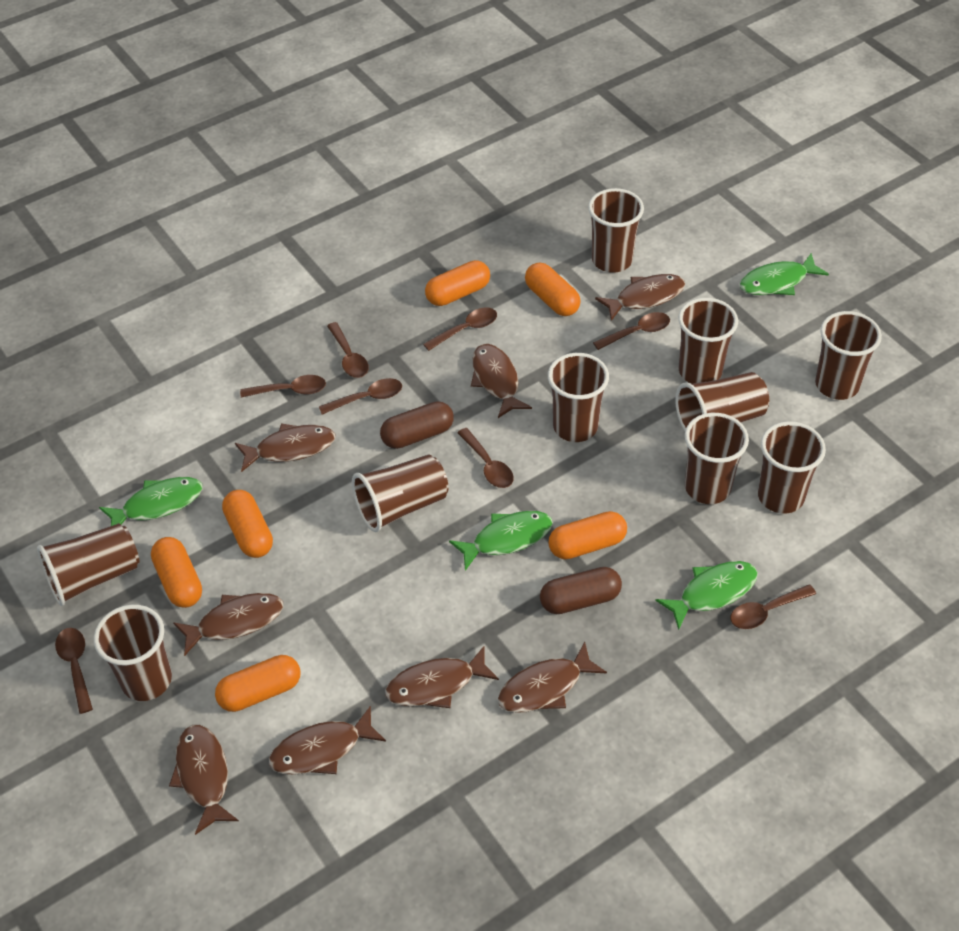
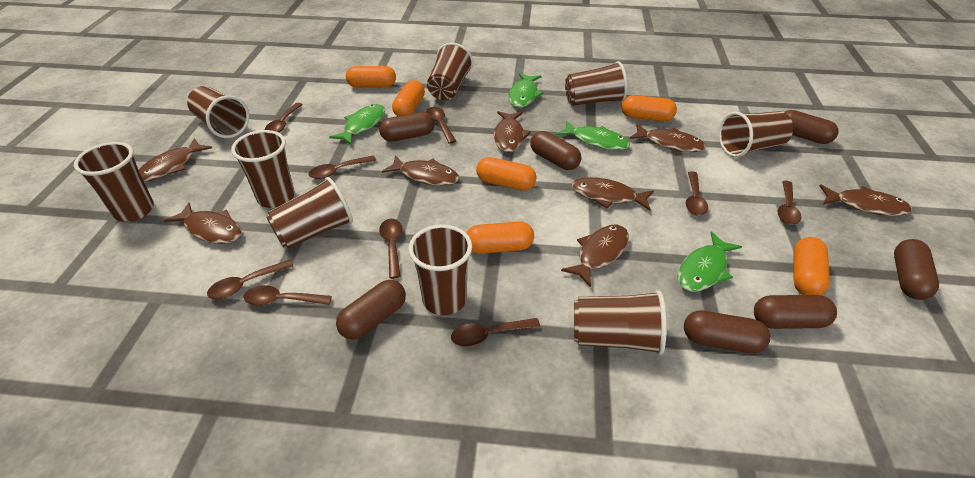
brown capsule: [380,401,454,449] [540,567,622,614] = 2 -> [336,280,406,340] [379,112,435,142] [530,131,581,170] [684,310,771,353] [754,295,837,329] [785,110,839,144] [894,239,939,300] = 7
brown cup: [37,523,140,606] [94,605,172,701] [352,455,449,532] [548,353,609,442] [588,188,644,273] [675,372,769,431] [678,298,738,384] [685,413,749,504] [758,421,826,514] [815,311,882,400] = 10 -> [74,142,154,222] [187,86,249,138] [231,130,295,208] [266,177,353,249] [409,224,472,315] [427,42,473,100] [565,61,627,106] [574,290,667,355] [719,111,793,158] = 9
brown spoon: [55,628,93,714] [240,375,326,398] [319,378,402,415] [327,322,369,378] [423,308,497,351] [458,428,514,488] [593,312,670,350] [730,584,816,629] = 8 -> [207,260,293,299] [243,285,332,306] [265,103,303,133] [308,155,376,179] [379,219,402,279] [426,107,456,144] [451,318,540,347] [686,171,708,216] [777,181,801,225] = 9

